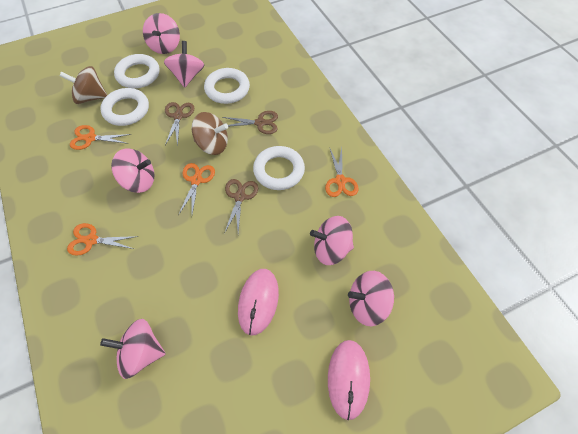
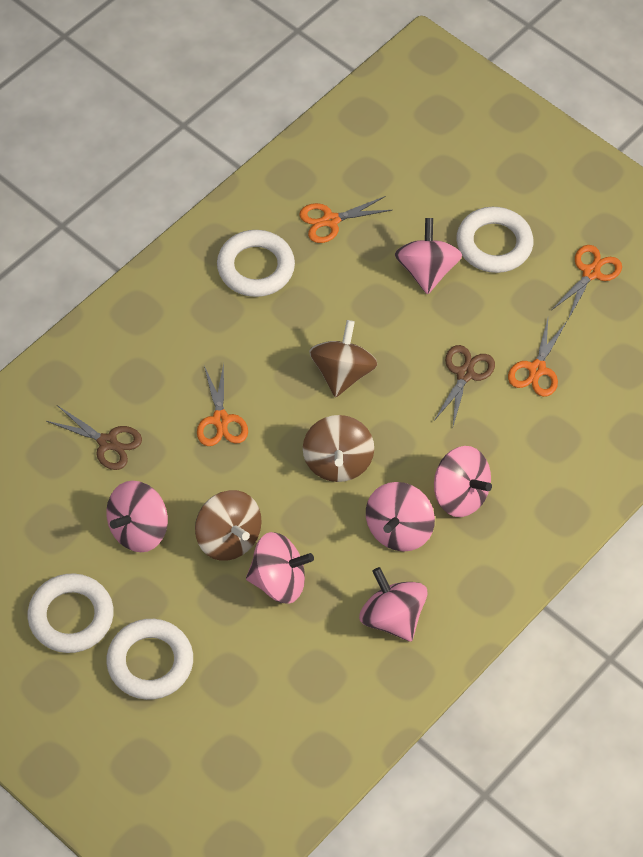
brown scissors: [165,102,194,146] [223,111,278,134] [224,179,258,234] = 3 -> [46,405,142,470] [434,345,495,426] = 2
brown spinning top: [59,66,107,104] [192,112,228,155] = 2 -> [195,490,262,561] [303,415,374,482] [309,320,378,397] = 3
pink mouse: [238,269,279,335] [328,340,370,420] = 2 -> none = 0

